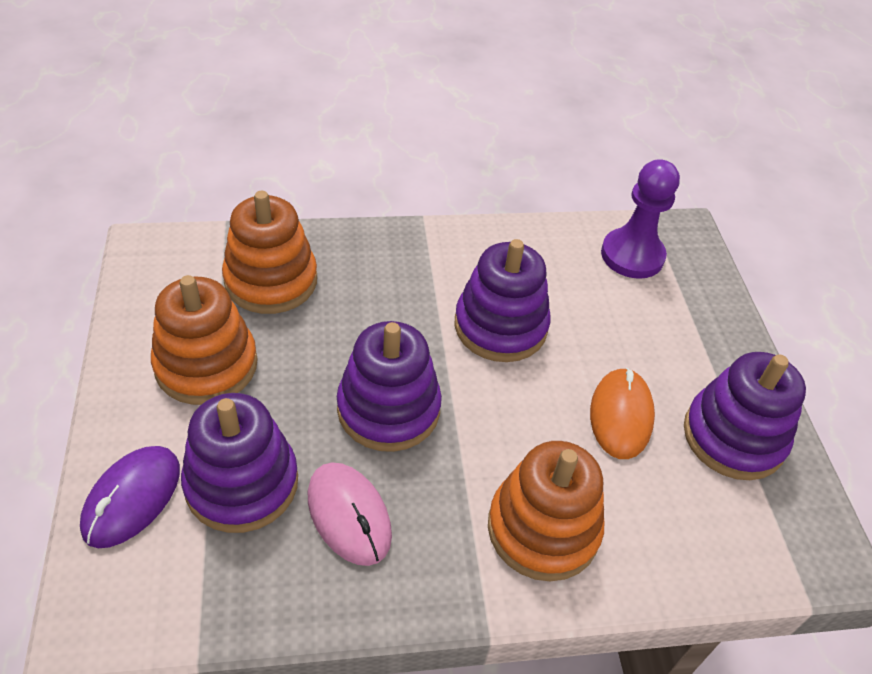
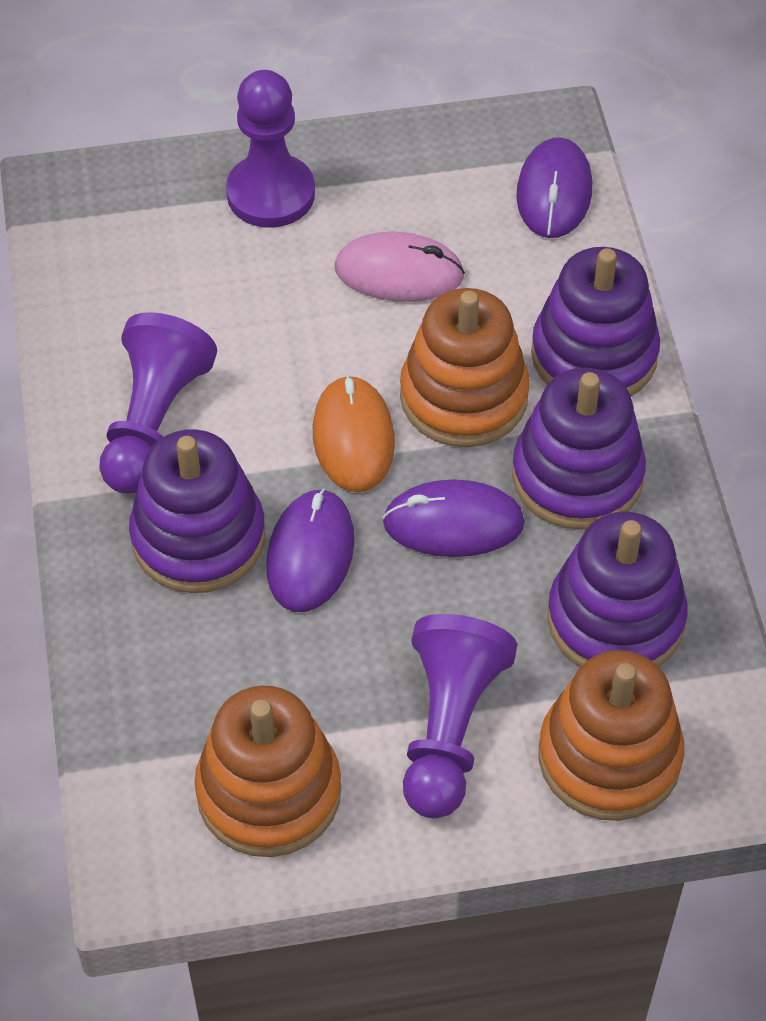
purple mouse: [80,446,180,548] = 1 -> [266,488,354,612] [382,480,525,557] [517,137,592,238] = 3
purple pawn: [601,159,680,279] = 1 -> [99,312,217,494] [226,70,315,228] [403,614,517,818] = 3

